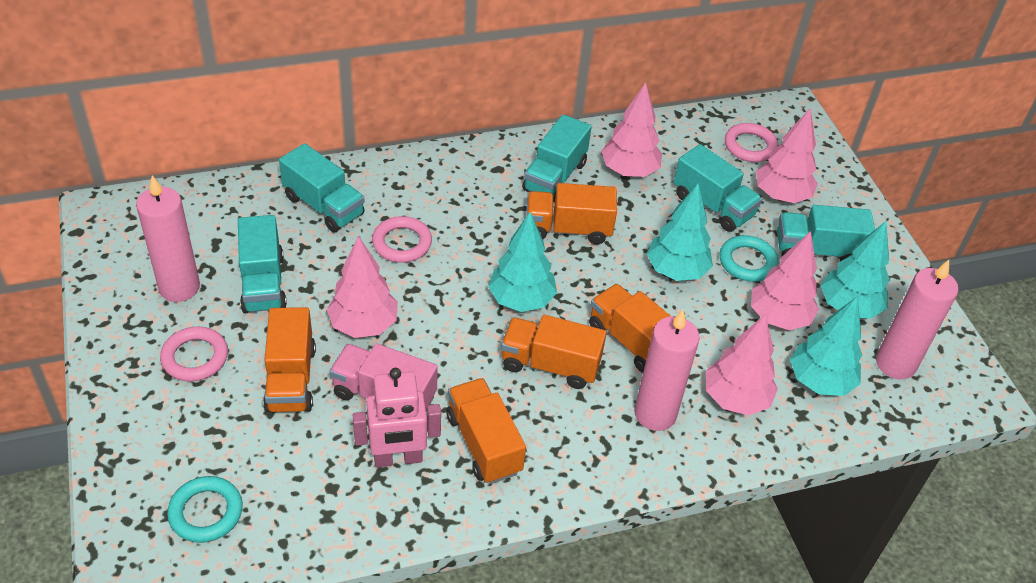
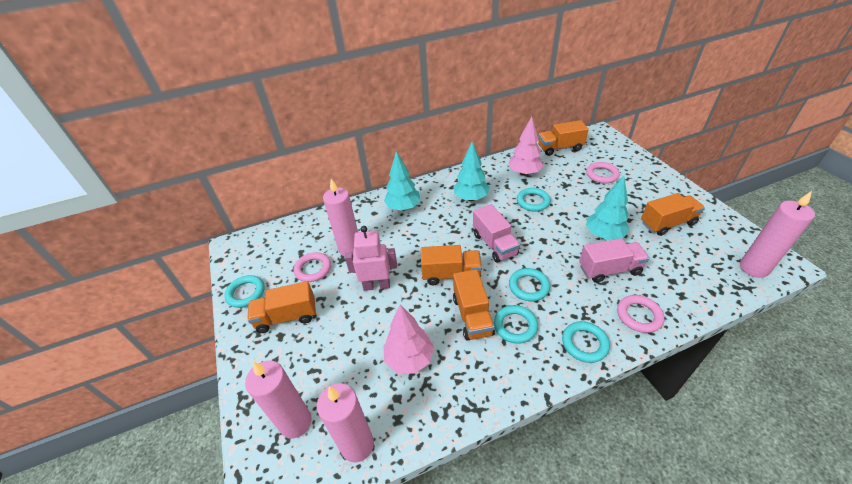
pink candle: [136,175,200,302] [634,310,700,431] [876,260,958,379] = 3 -> [245,361,311,439] [317,383,374,462] [323,179,358,256] [740,191,815,278] = 4
pink tree: [327,236,398,338] [601,82,662,177] [706,314,778,415] [751,231,819,330] [756,108,818,203] = 5 -> [383,305,434,374] [508,117,543,176] = 2
pink truck: [329,343,438,411] = 1 -> [473,204,520,263] [579,238,649,283] = 2
turquoise ring: [167,476,243,543] [719,235,779,282] = 2 -> [224,275,265,308] [494,305,538,344] [509,268,550,301] [517,188,551,211] [562,321,610,363] = 5
turquoise tree: [488,212,557,312] [646,183,713,281] [790,297,862,396] [820,221,890,319] = 4 -> [384,151,421,211] [453,142,490,201] [586,176,630,240] = 3
turquoise truck: [238,215,287,313] [279,143,365,232] [522,115,592,203] [674,144,762,232] [777,205,875,261] = 5 -> none = 0

